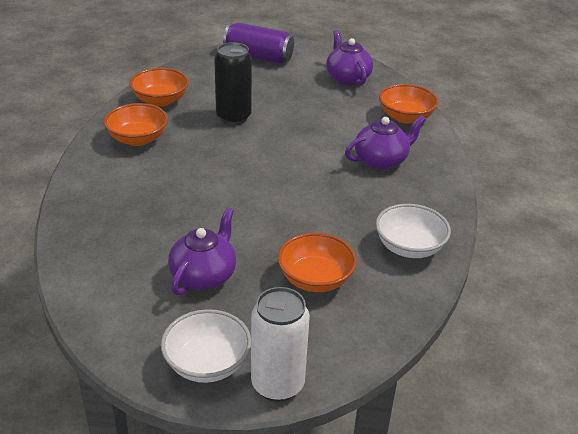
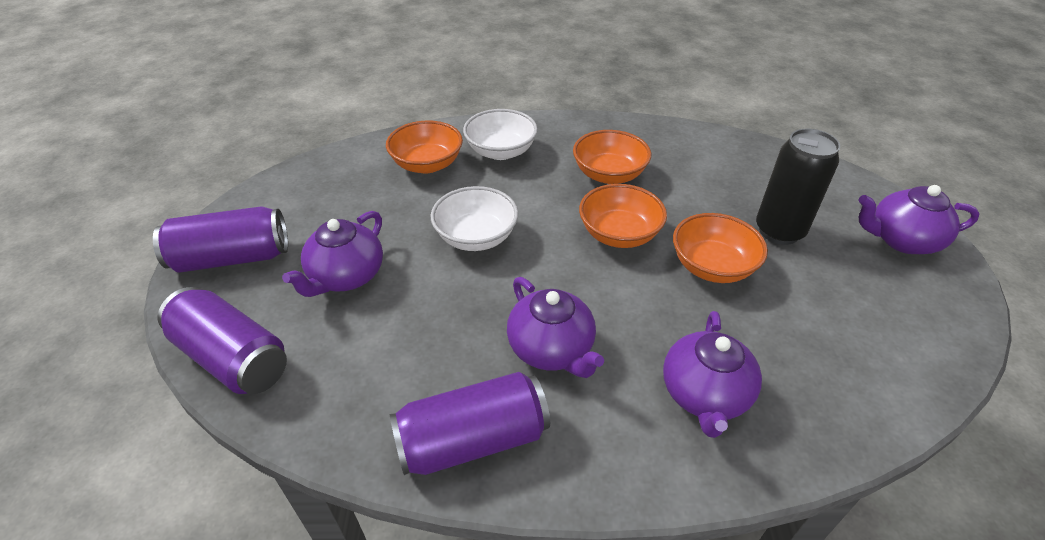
purple can: [223,22,294,64] = 1 -> [153,206,288,273] [158,287,287,394] [390,372,550,475] = 3
purple teapot: [168,207,236,295] [326,30,373,85] [345,115,426,170] = 3 -> [282,211,383,297] [507,277,604,378] [663,311,762,438] [858,185,980,254] = 4
white can: [251,287,310,402] = 1 -> none = 0

